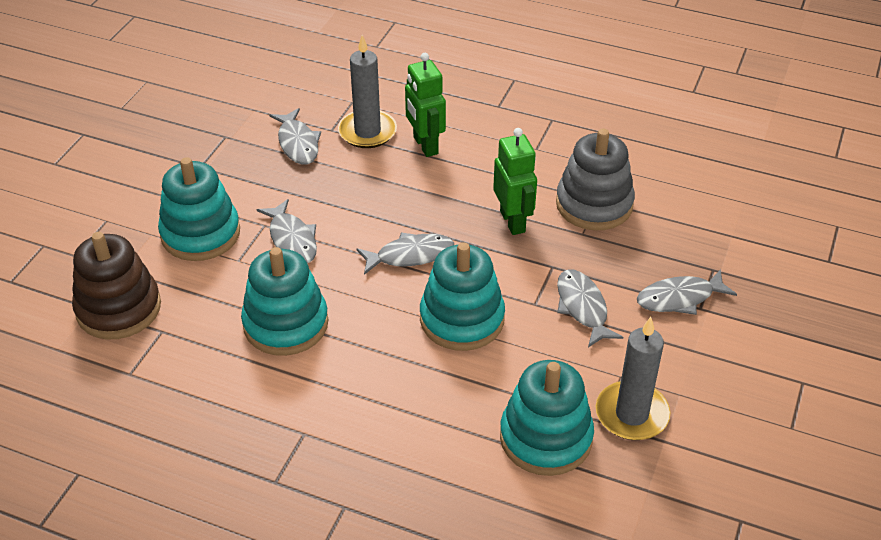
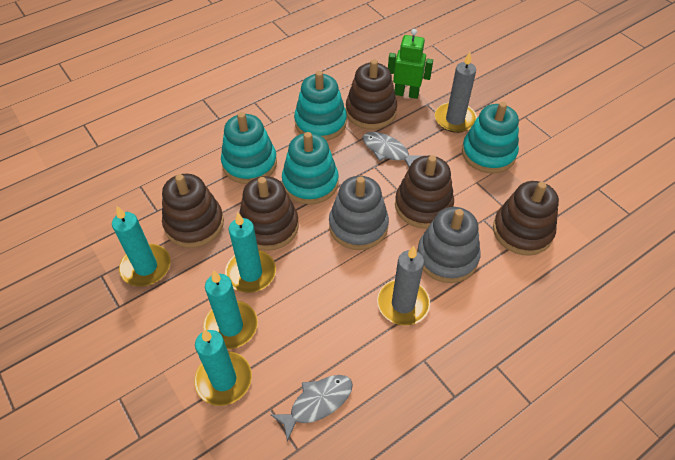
brown stacking toy: [72,232,161,339] = 1 -> [162,174,224,248] [239,176,299,251] [346,59,397,129] [395,155,454,229] [493,181,559,256] = 5
green robot: [405,53,446,157] [493,128,537,235] = 2 -> [388,29,433,99] = 1
grey fish: [257,199,317,264] [269,108,321,165] [357,232,454,275] [557,270,623,347] [637,269,737,315] = 5 -> [270,375,353,442] [362,132,421,167] = 2
grey stacking toy: [556,128,635,230] = 1 -> [329,176,389,250] [417,207,480,283] = 2
turquoise candle: none = 0 -> [112,206,171,286] [194,330,252,406] [203,270,258,349] [225,212,276,293] = 4

